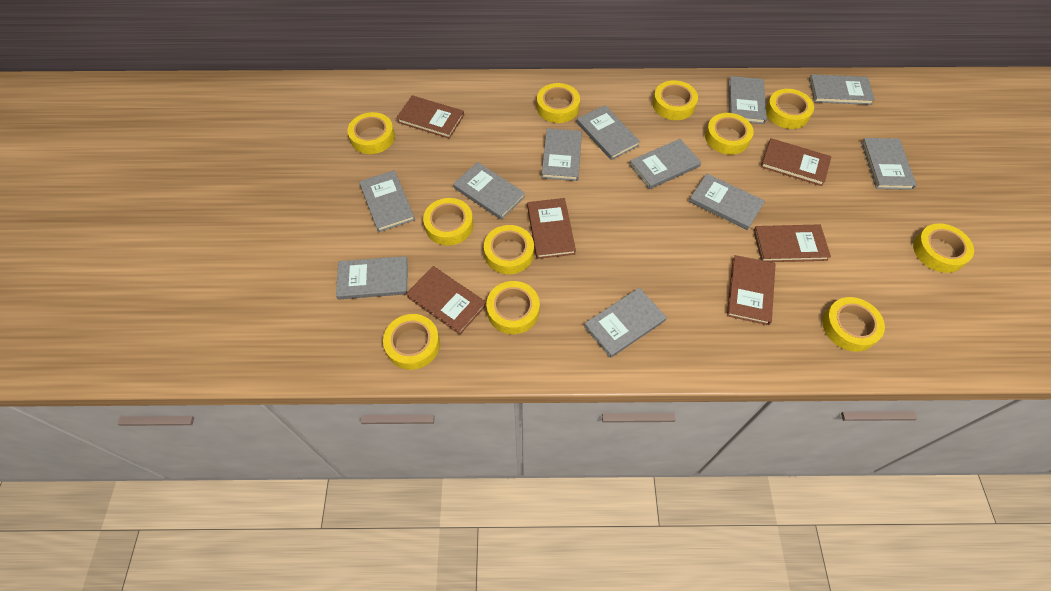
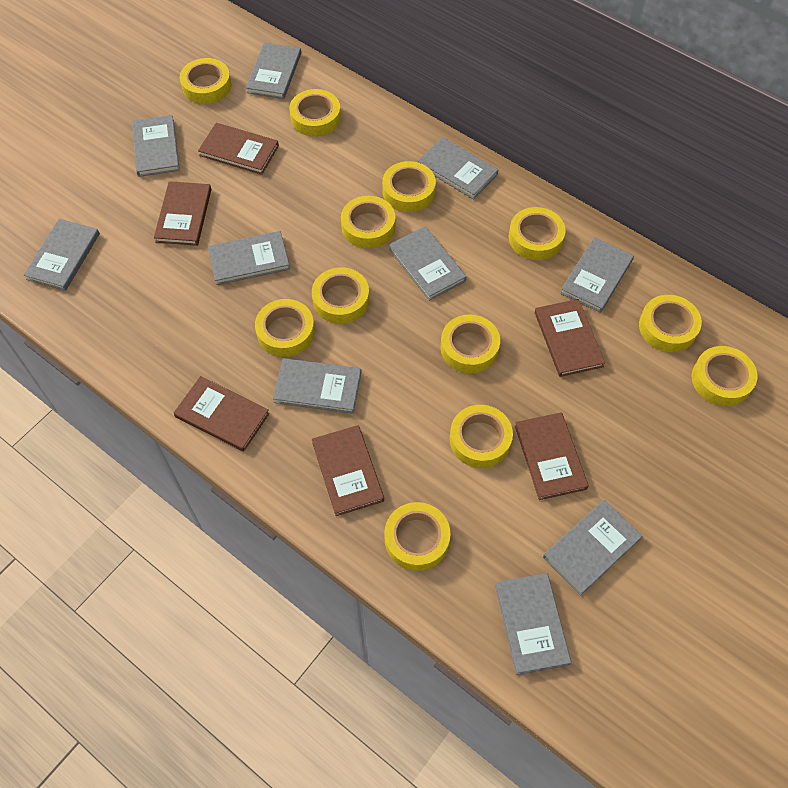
grey book: [336,256,408,299] [359,170,415,232] [453,162,525,220] [541,128,582,181] [577,105,640,160] [584,288,667,358] [629,139,701,189] [689,174,765,230] [728,76,767,124] [809,74,875,105] [861,138,917,190] = 11 -> [24,219,100,291] [132,115,180,177] [208,231,290,285] [246,43,301,99] [273,358,361,414] [389,226,466,301] [418,137,498,200] [495,573,571,675] [543,500,642,595] [560,237,634,313] = 10
yellow tape: [347,112,395,154] [383,314,440,370] [423,198,473,246] [484,225,534,274] [486,281,540,334] [537,83,580,123] [653,80,698,120] [705,113,754,155] [766,89,814,129] [823,297,885,352] [913,223,974,273] = 11 -> [180,58,232,104] [255,299,315,357] [289,89,341,137] [312,267,369,324] [341,196,395,248] [382,161,436,212] [384,502,451,571] [440,314,500,373] [450,405,513,468] [509,207,565,260] [639,295,702,352] [691,346,757,406] = 12

